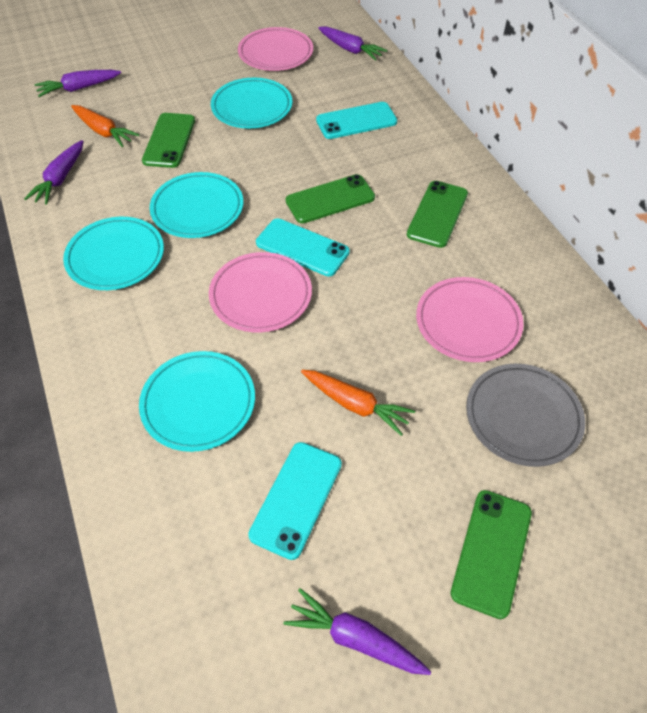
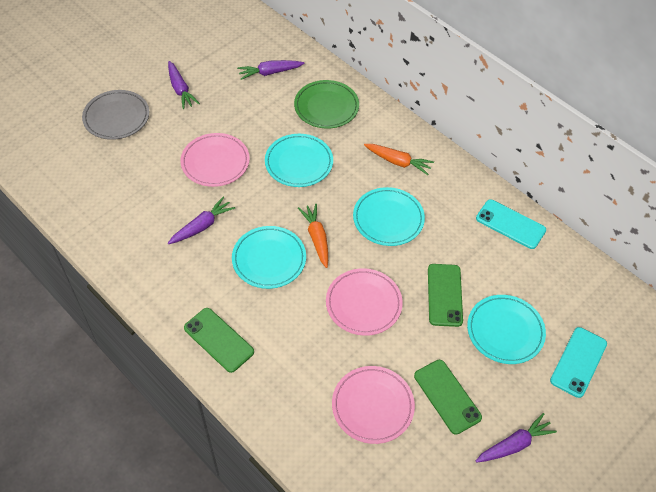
green phone: [142,113,195,168] [286,174,375,223] [407,181,468,248] [451,490,532,619] = 4 -> [184,308,254,373] [414,360,482,435] [428,264,463,327] = 3
green plate: none = 0 -> [294,80,359,129] = 1
turquoise phone: [248,442,342,560] [256,218,350,276] [316,102,397,139] = 3 -> [476,199,546,249] [550,327,607,398] = 2

